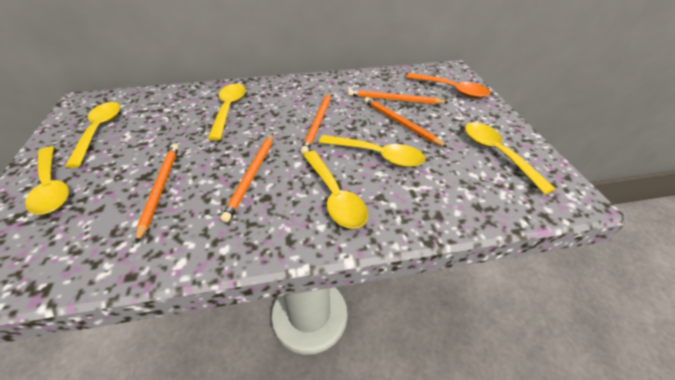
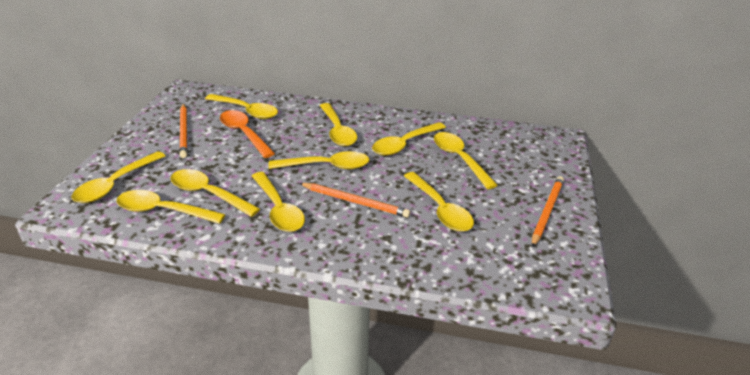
orange pencil: [136,144,179,244] [221,134,273,222] [300,93,331,154] [348,89,448,104] [364,97,448,148] = 5 -> [180,103,187,158] [299,183,410,218] [532,176,564,247] = 3
yellow spoon: [25,146,69,214] [65,102,120,168] [208,84,246,140] [303,151,368,229] [318,135,425,167] [465,122,556,194] = 6 -> [72,151,166,203] [116,190,226,224] [171,169,260,217] [205,94,278,119] [252,172,305,232] [268,151,369,169] [320,103,357,146] [372,122,446,155] [404,172,474,232] [434,132,498,189] = 10

